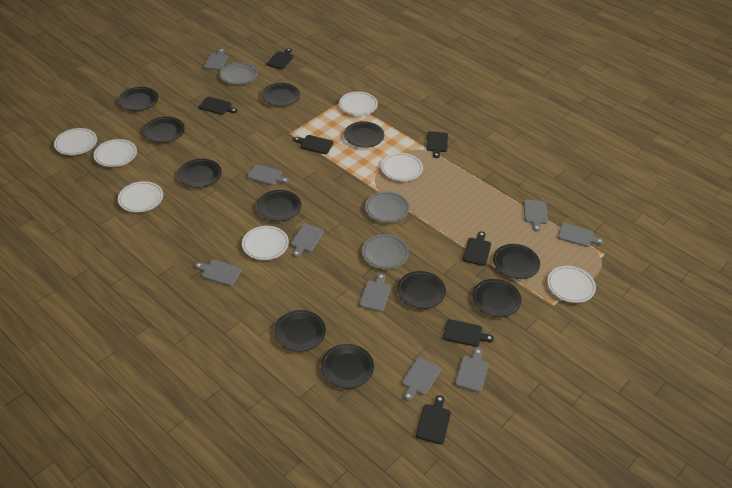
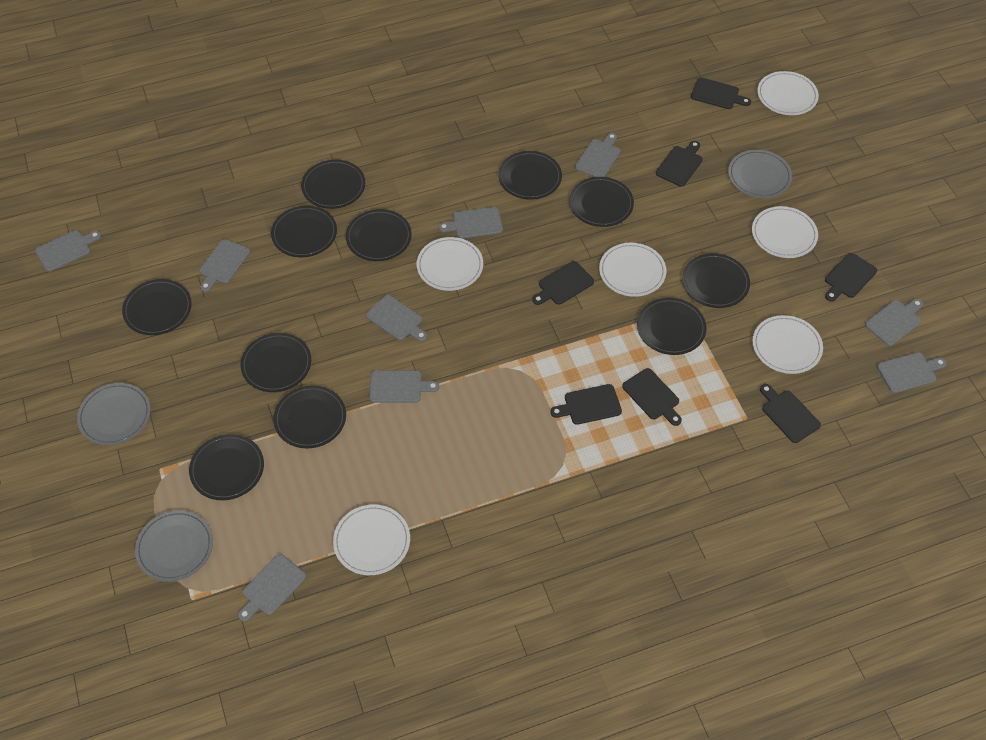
white plate: [54,128,97,155] [94,139,137,167] [118,181,163,212] [242,226,289,260] [339,92,378,116] [381,153,423,181] [547,266,596,303] = 7 -> [333,504,410,575] [417,237,483,291] [599,243,666,297] [752,206,818,258] [753,315,823,374] [757,71,819,115] = 6

